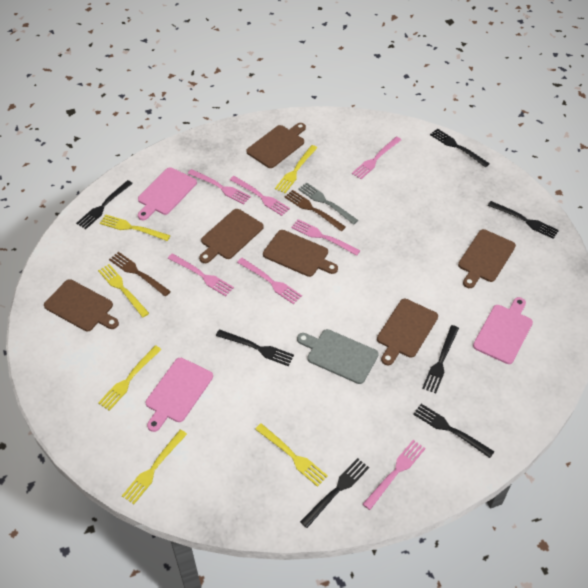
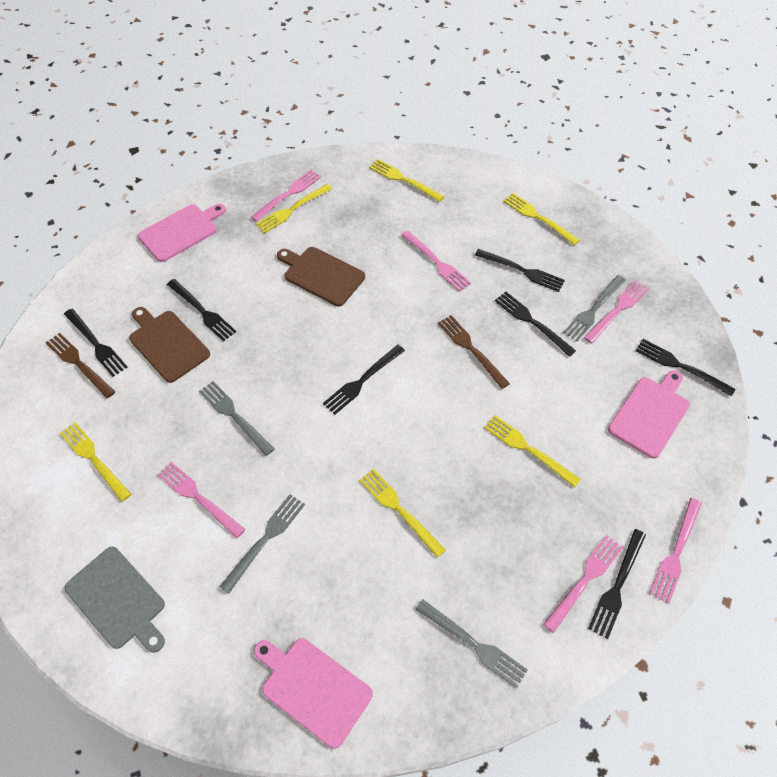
brown cutting board: [44,279,119,331] [199,209,264,263] [246,123,306,168] [263,230,338,277] [377,299,438,365] [458,229,516,288] = 6 -> [129,307,210,383] [277,247,365,307] = 2
grey fork: [298,182,358,225] = 1 -> [199,381,274,456] [220,494,305,594] [415,599,528,689] [563,275,626,341] = 4
pink fork: [168,253,234,296] [187,169,251,204] [230,176,290,216] [237,258,302,304] [291,219,361,256] [352,136,401,179] [363,440,426,510] = 7 -> [157,462,245,538] [251,170,321,222] [401,230,471,292] [543,535,623,633] [584,280,649,344] [649,498,702,603] = 6

